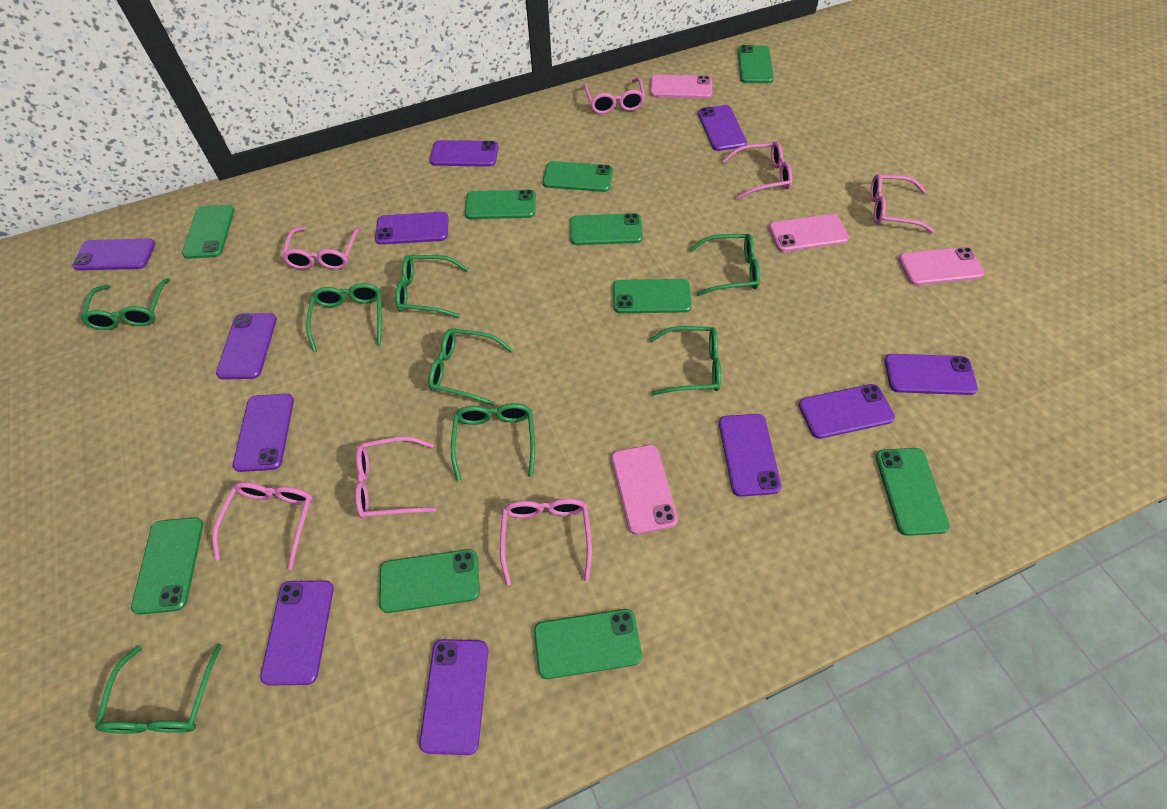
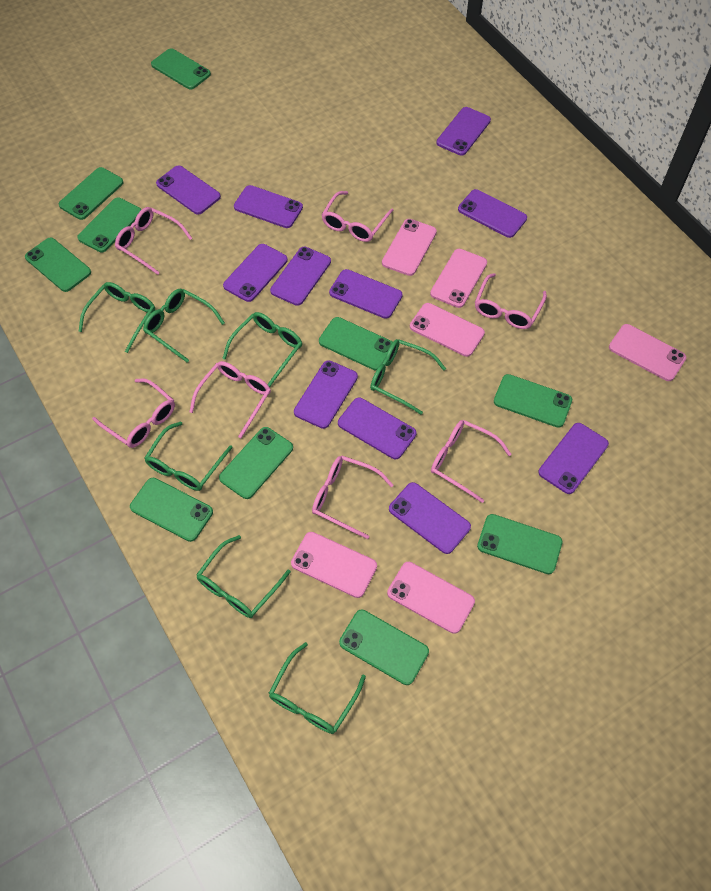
green glasses: [81,278,170,330] [95,644,222,734] [306,283,382,352] [395,255,468,318] [428,328,513,406] [451,403,535,482] [650,326,721,395] [690,234,760,296] = 8 -> [79,282,155,353] [143,289,225,362] [144,421,233,491] [196,535,291,618] [222,312,302,387] [269,642,366,734] [370,339,446,415] = 7
pink phone: [612,445,678,534] [650,75,712,99] [769,214,849,252] [898,247,985,285] = 4 -> [291,532,377,598] [382,219,437,276] [387,562,475,634] [410,303,485,357] [430,249,487,308] [609,324,686,381] = 6

